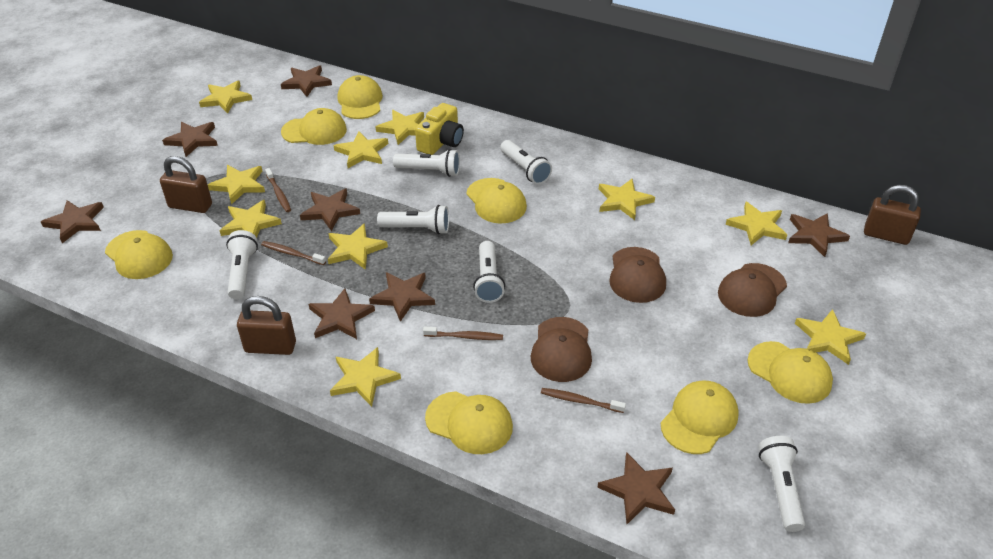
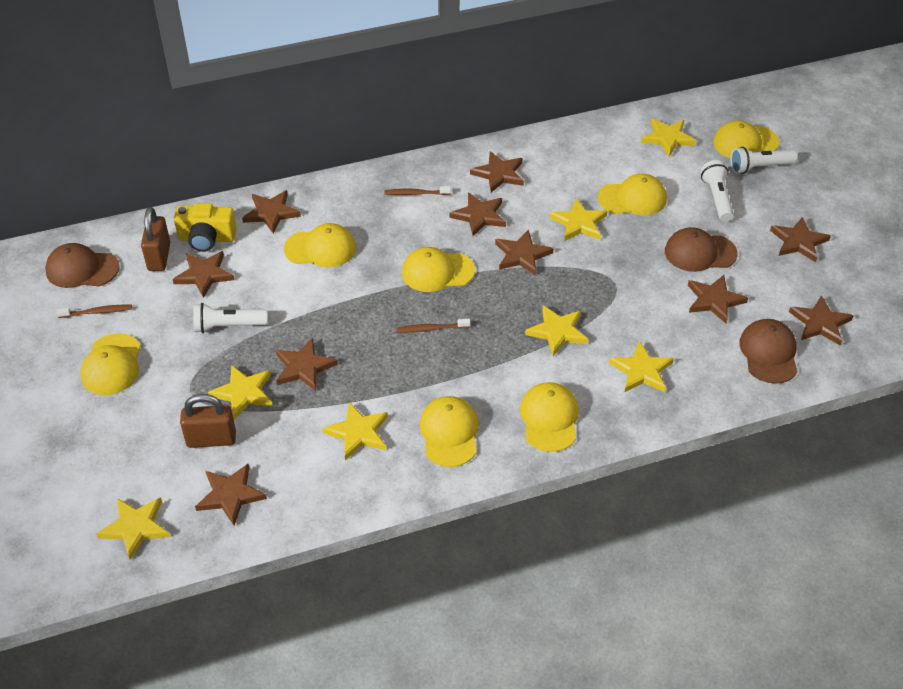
brown padlock: [160,156,212,213] [237,296,296,355] [864,185,921,245] = 3 -> [141,207,170,271] [180,394,236,448] = 2
brown star: [41,200,104,243] [162,122,218,157] [281,65,332,97] [300,188,360,231] [309,288,375,339] [369,272,435,322] [597,452,675,524] [788,213,850,257] = 8 -> [172,251,235,298] [195,464,267,525] [242,190,301,234] [276,338,338,391] [449,193,506,236] [470,151,524,192] [495,230,554,276] [688,275,748,323] [770,217,831,262] [789,295,854,346] = 10
brown toothbrush: [261,241,326,265] [265,168,291,212] [423,326,503,340] [541,388,626,413] = 4 -> [56,305,132,318] [384,186,451,195] [397,319,470,333] = 3
white flashlight: [226,230,258,300] [377,205,449,234] [393,149,460,177] [473,241,505,303] [500,140,552,184] [758,436,805,532] = 6 -> [193,303,268,333] [701,160,734,222] [731,147,798,174] = 3
yellow star: [199,80,252,114] [208,165,265,205] [220,200,282,238] [328,223,388,270] [330,347,401,407] [333,131,388,168] [376,110,424,145] [599,179,655,220] [726,202,787,245] [795,309,866,365] = 10 -> [96,497,170,560] [208,365,273,420] [322,402,388,460] [525,305,588,356] [550,198,607,241] [609,341,674,393] [641,118,696,156] = 7

